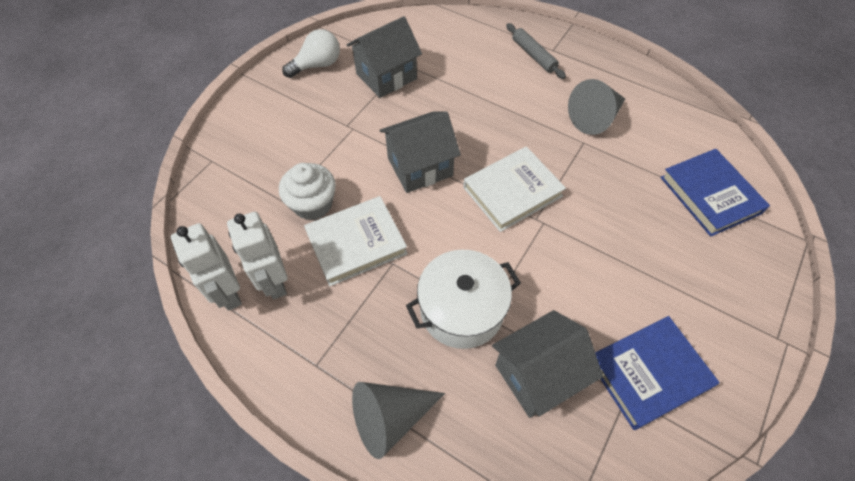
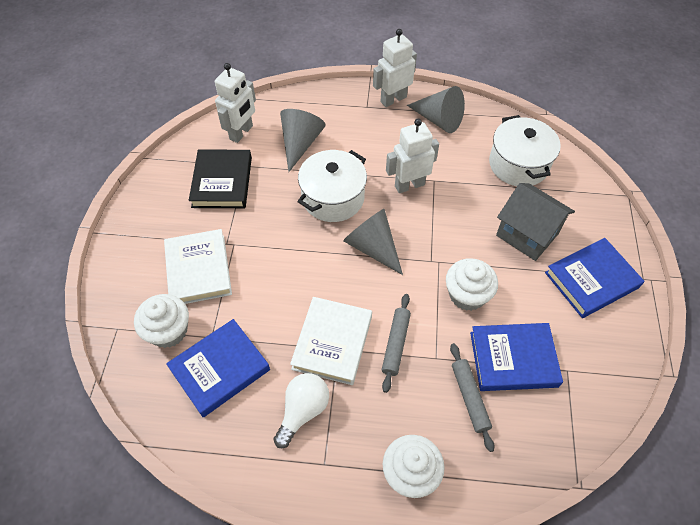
black book: none = 0 -> [189,149,252,208] = 1
blue book: [595,316,719,430] [660,149,770,237] = 2 -> [166,319,270,417] [470,323,563,391] [545,238,644,318] = 3
grey cone: [352,382,445,459] [568,79,625,135] = 2 -> [280,109,326,172] [343,209,403,275] [407,86,465,133] = 3
grey house: [347,16,422,98] [380,111,461,193] [492,310,603,418] = 3 -> [496,183,575,261] = 1
grey rolling pin: [506,23,566,79] = 1 -> [382,294,411,393] [450,343,494,452] = 2
white cupcake: [279,163,336,220] = 1 -> [134,294,189,348] [383,435,445,498] [446,258,498,311] = 3
white pot: [406,250,521,349] = 1 -> [297,150,367,222] [489,115,561,186] = 2
white robot: [171,223,242,311] [227,212,287,299] = 2 -> [215,63,256,143] [373,29,417,107] [386,118,439,193] = 3

